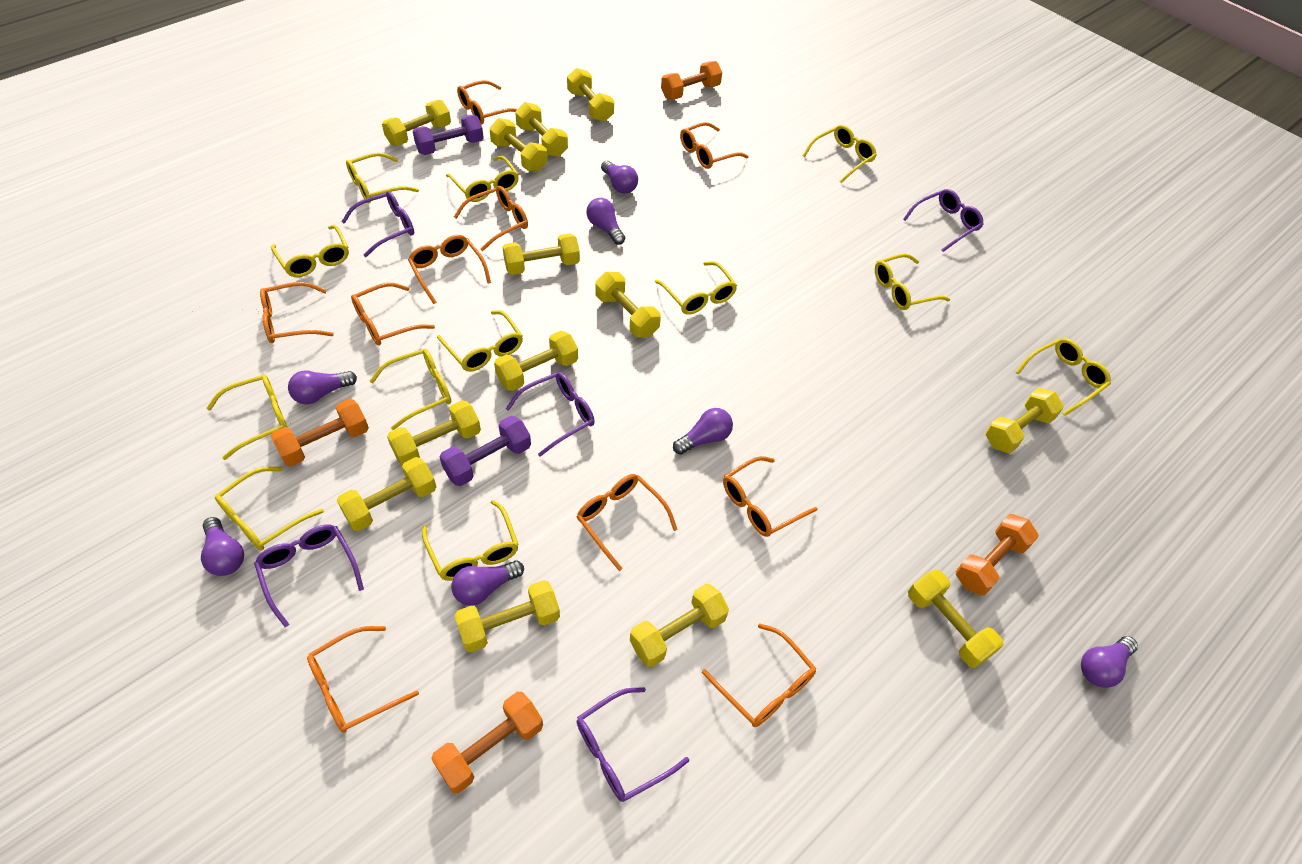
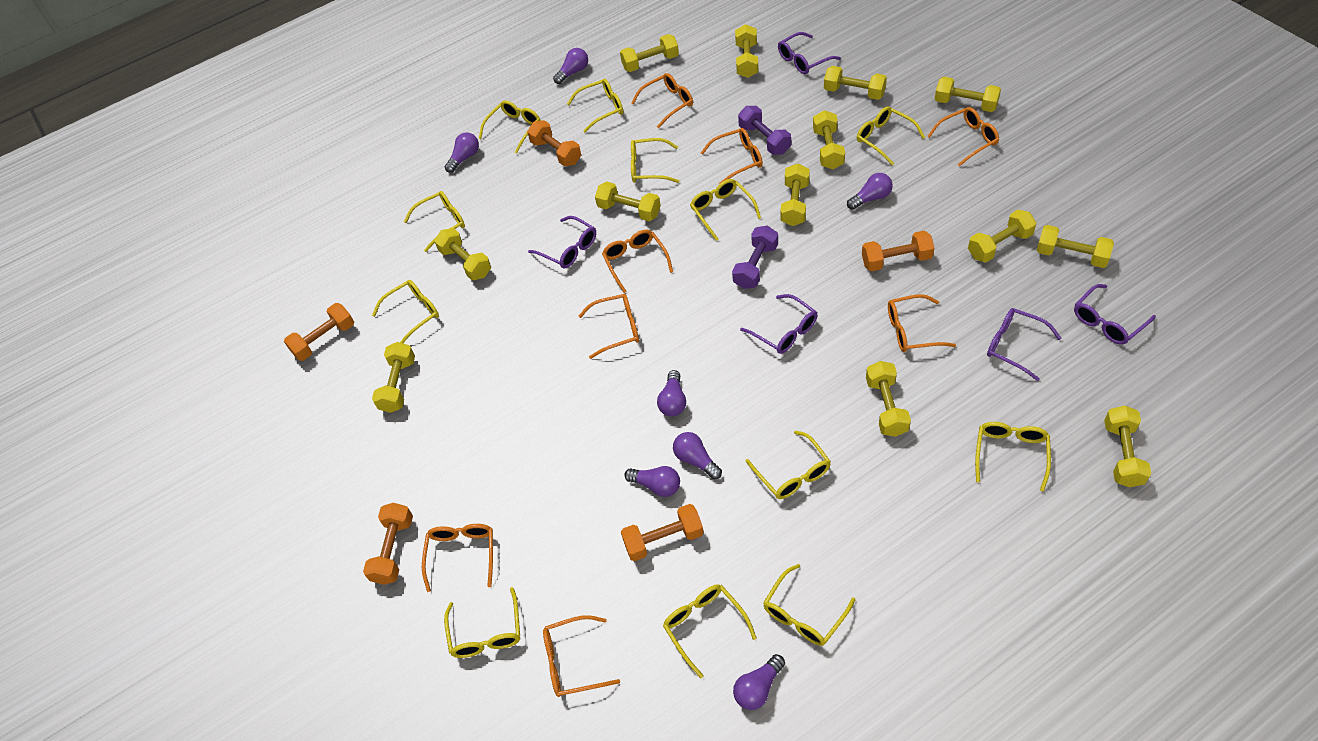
orange dumbbell: [271,399,369,467] [431,692,543,793] [661,61,722,100] [956,514,1039,596] = 4 -> [284,303,354,361] [363,503,413,585] [527,120,581,166] [621,504,704,561] [862,231,934,272] = 5
orange glasses: [260,282,334,343] [307,626,419,733] [351,283,435,346] [408,235,491,304] [454,186,528,251] [457,80,517,125] [577,474,678,571] [680,122,749,169] [702,623,816,727] [723,456,818,537] = 10 -> [422,524,493,592] [543,615,620,697] [579,294,639,359] [602,230,673,293] [632,73,693,128] [701,128,763,184] [888,294,956,352] [927,107,999,166] = 8

